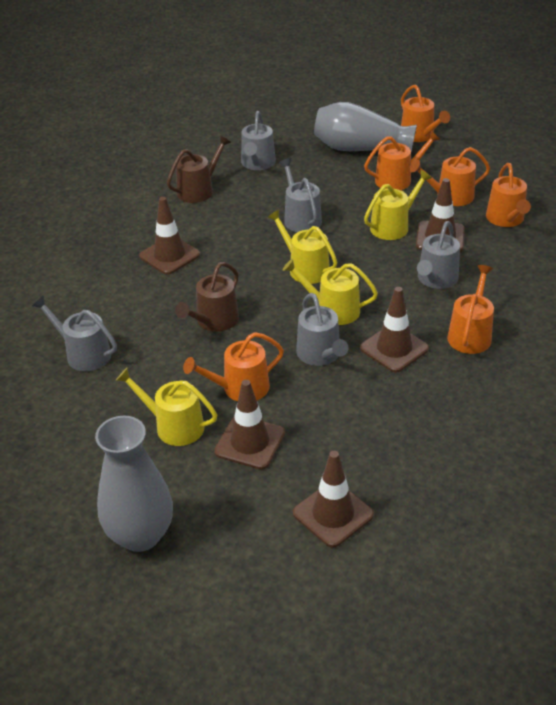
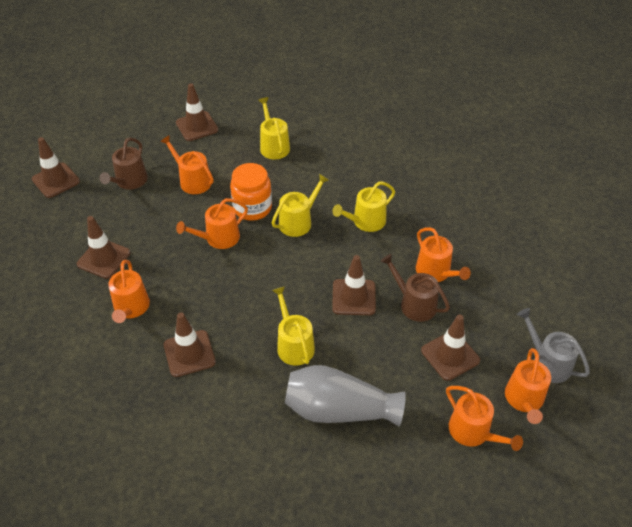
brown traffic cone: [139,197,200,275] [214,380,285,469] [293,451,374,548] [360,287,429,373] [416,178,465,252] = 5 -> [32,137,80,198] [77,216,130,279] [164,312,216,377] [176,83,218,141] [332,255,376,315] [421,314,480,381] = 6
grey vase: [95,416,173,552] [314,102,417,151] = 2 -> [285,365,406,427] = 1
grey watering can: [32,295,117,372] [241,111,276,170] [279,158,322,232] [296,293,349,366] [417,221,460,289] = 5 -> [517,308,590,383] = 1
orange jar: none = 0 -> [230,163,272,221] = 1

